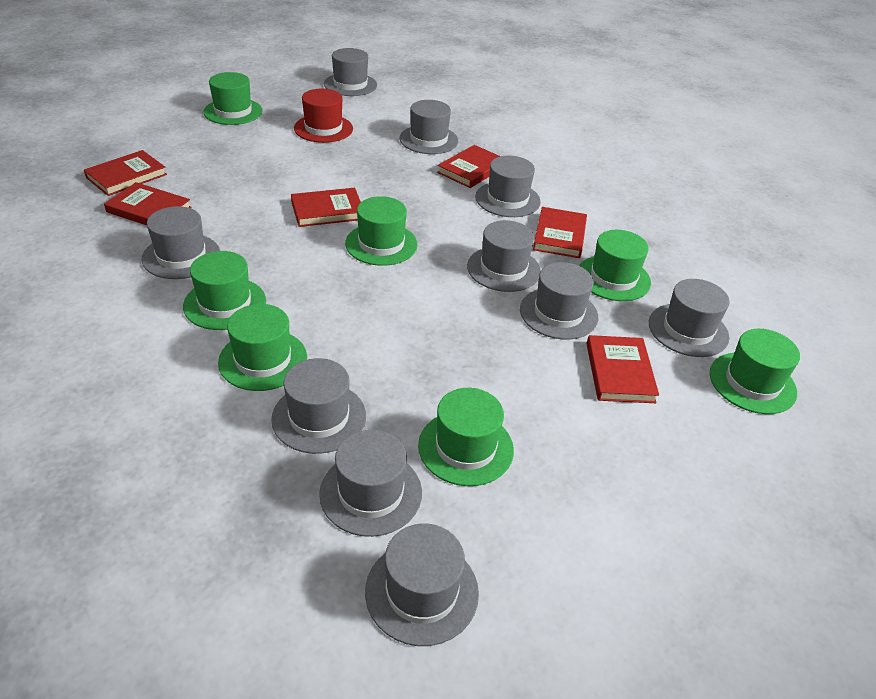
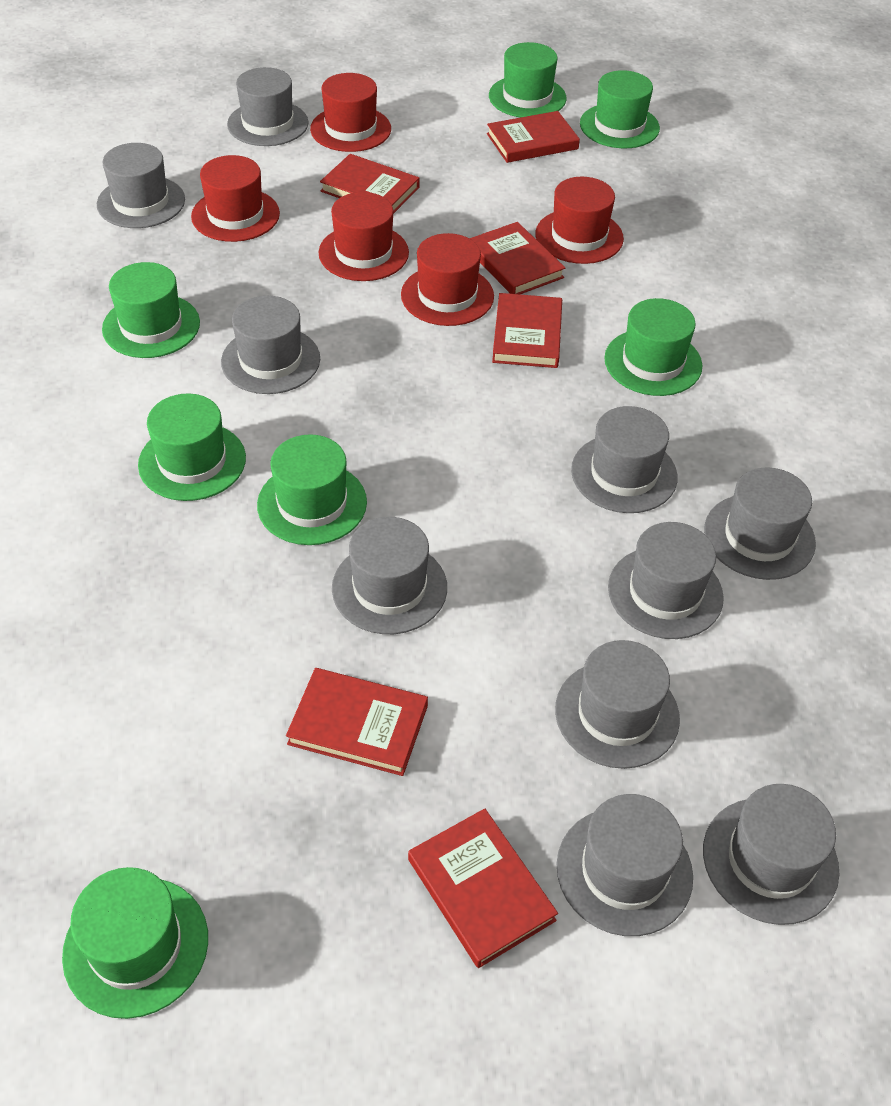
red hat: [294,89,353,143] = 1 -> [191,155,280,242] [310,73,391,152] [319,192,409,281] [401,233,494,326] [535,177,624,264] = 5

